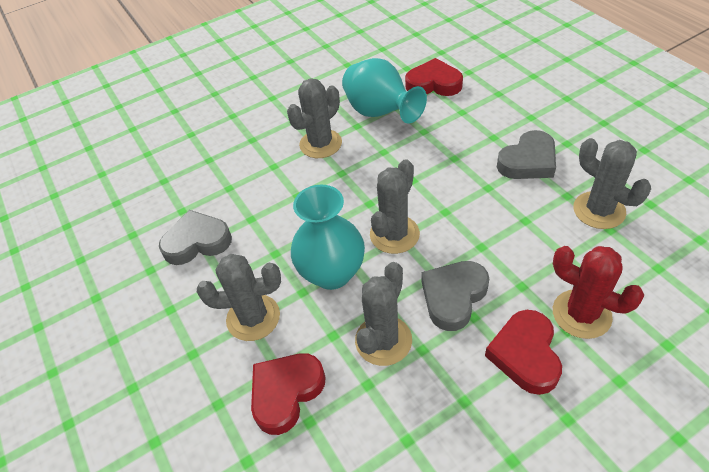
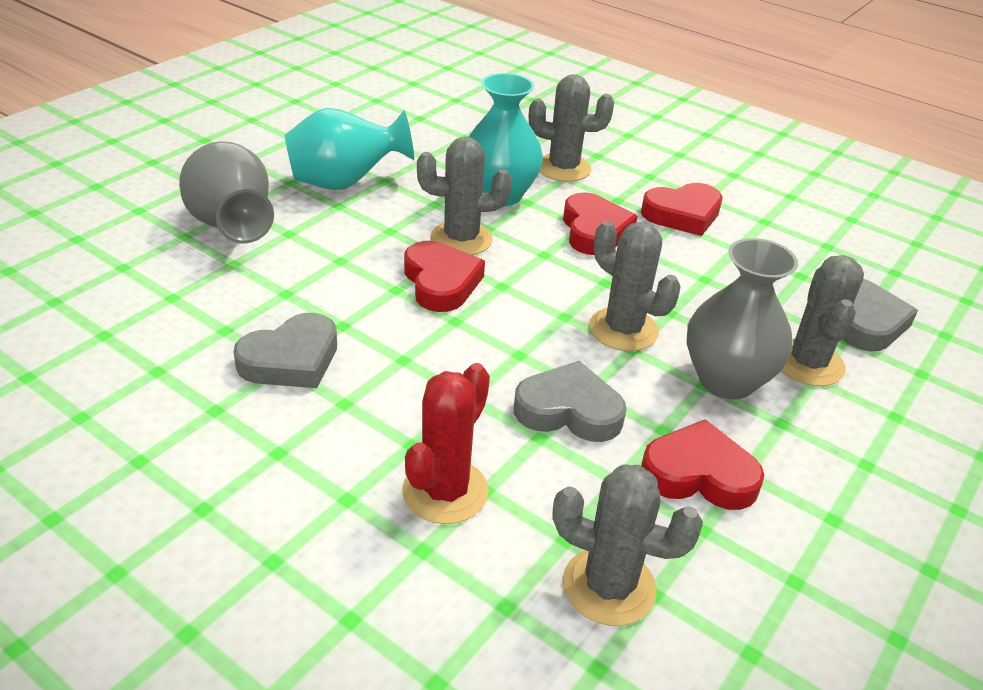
grey vase: none = 0 -> [179,141,274,243] [687,238,798,399] = 2
red heart: [251,353,325,435] [405,58,463,96] [485,310,562,395] = 3 -> [404,241,485,312] [563,192,638,255] [641,183,723,236] [641,419,764,510] = 4

